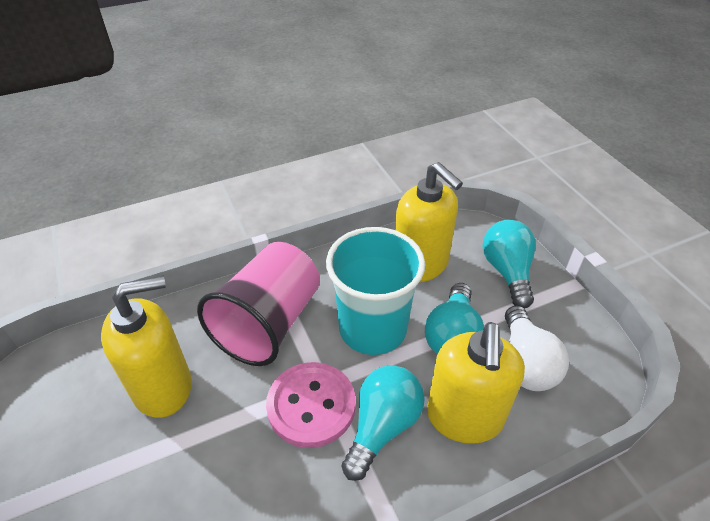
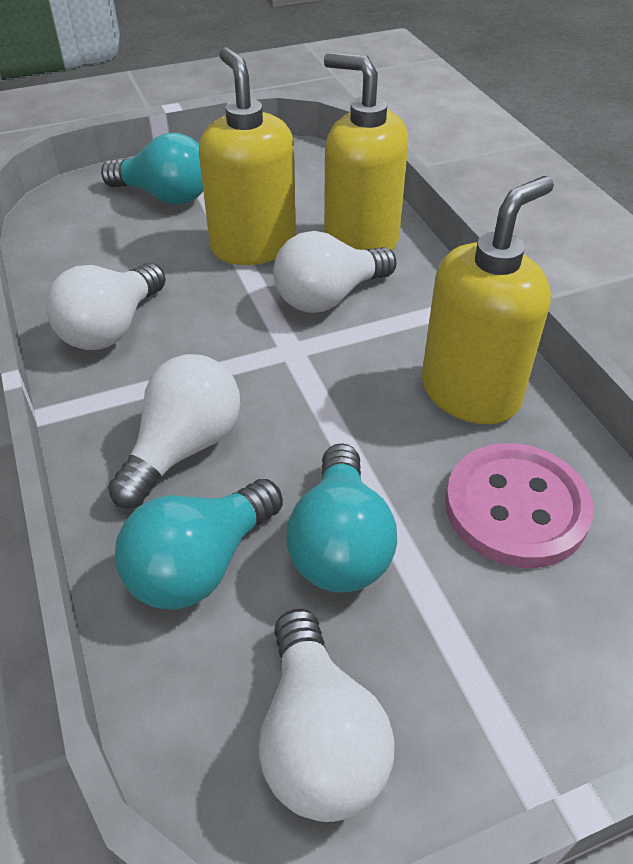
pink cup: [197,242,320,366] = 1 -> none = 0
turquoise cup: [326,227,425,355] = 1 -> none = 0
white light bulb: [505,305,569,391] = 1 -> [45,263,166,350] [108,354,240,509] [259,609,395,822] [273,231,397,313] = 4

